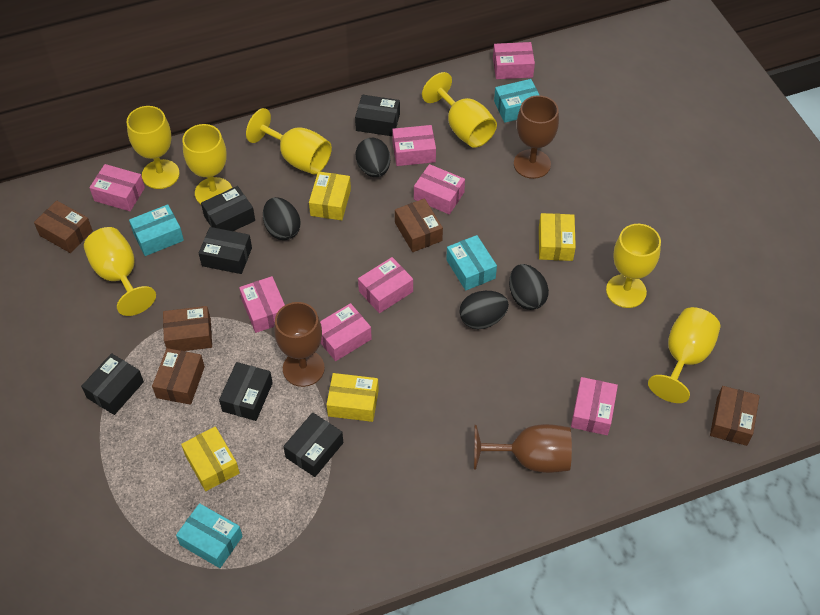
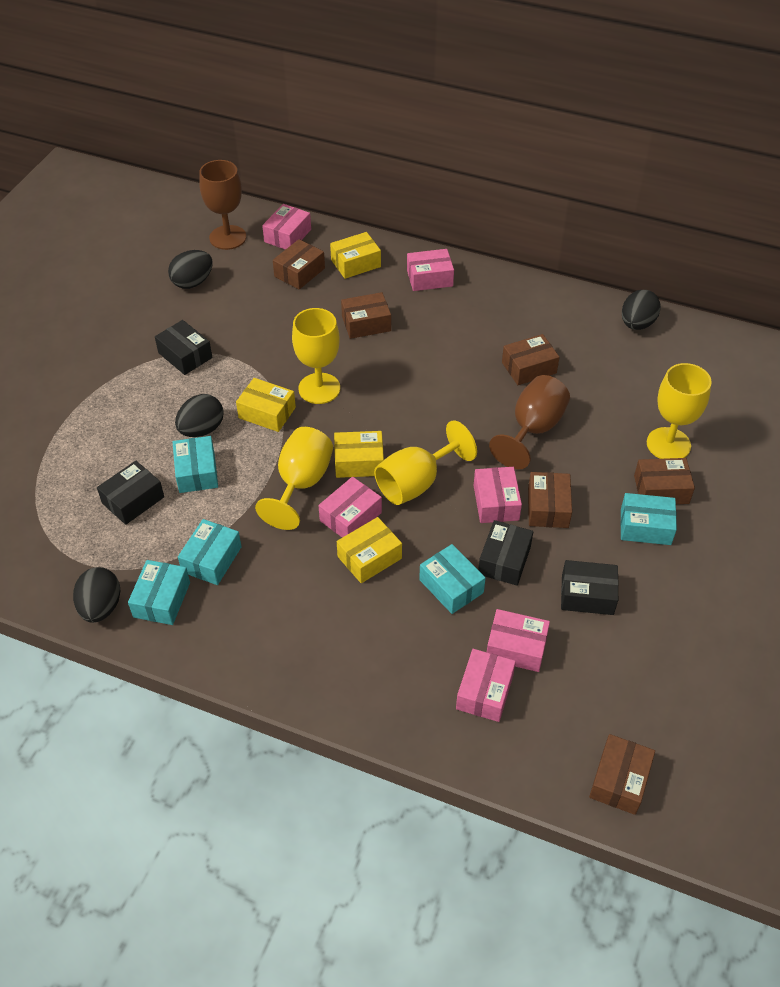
black box: [81,353,144,415] [199,227,252,274] [201,186,255,231] [219,362,273,421] [283,413,343,477] [355,95,400,136] = 6 -> [97,461,164,525] [155,320,212,375] [478,520,533,586] [561,560,619,615] = 4
brown box: [34,200,93,253] [152,348,205,405] [163,306,212,351] [395,198,443,252] [710,386,760,446] = 5 -> [273,239,325,289] [341,292,391,339] [502,334,560,385] [528,472,572,528] [589,734,655,815] [634,458,695,504] = 6
brown goblet: [274,302,325,387] [474,424,572,473] [514,95,559,179] = 3 -> [199,160,246,250] [489,375,570,469] = 2
pink box: [89,164,145,211] [239,276,285,333] [320,303,372,361] [358,257,413,313] [392,125,436,166] [414,164,465,214] [493,42,535,79] [571,377,618,435] = 8 -> [262,204,311,250] [318,477,382,538] [407,249,454,291] [456,649,516,722] [474,467,522,523] [487,609,550,672] = 6
turquoise box: [129,204,184,256] [176,503,243,568] [446,235,497,291] [494,79,540,123] = 4 -> [128,560,190,625] [173,436,218,493] [178,519,241,585] [419,544,486,614] [621,493,677,545] = 5
yellow goblet: [84,227,156,316] [127,106,180,189] [183,124,232,204] [246,108,332,174] [422,72,497,148] [606,224,661,308] [648,307,720,403] = 7 -> [255,427,333,530] [292,308,340,404] [374,420,477,505] [647,363,712,459] = 4

